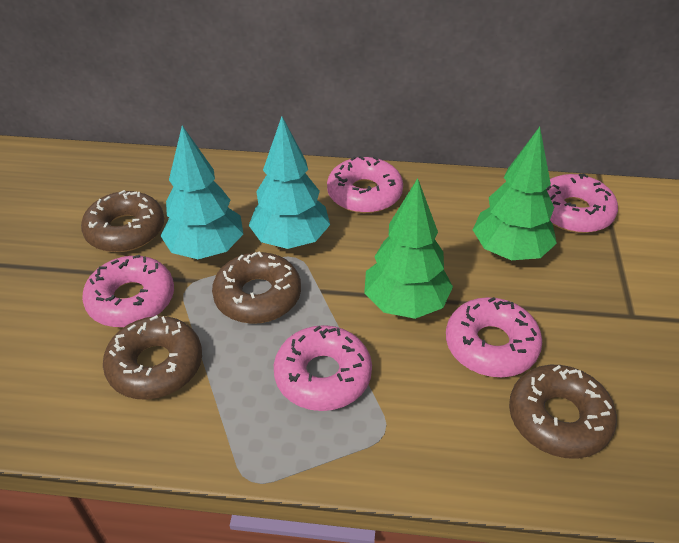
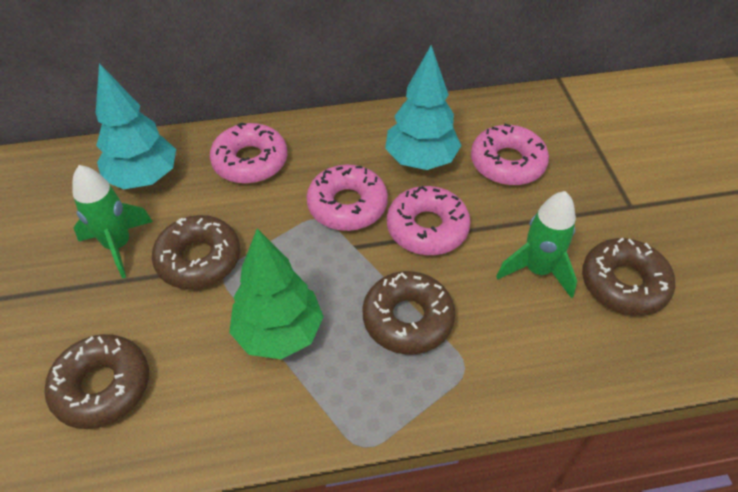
green rocket: none = 0 -> [72,165,153,278] [496,191,577,298] = 2
green tree: [364,178,453,319] [473,127,557,260] = 2 -> [229,229,324,359] = 1
pink donut: [82,255,174,327] [274,325,372,411] [327,156,403,213] [446,297,542,377] [546,174,618,233] = 5 -> [210,122,287,184] [306,165,388,231] [387,186,471,255] [471,124,549,186] = 4

